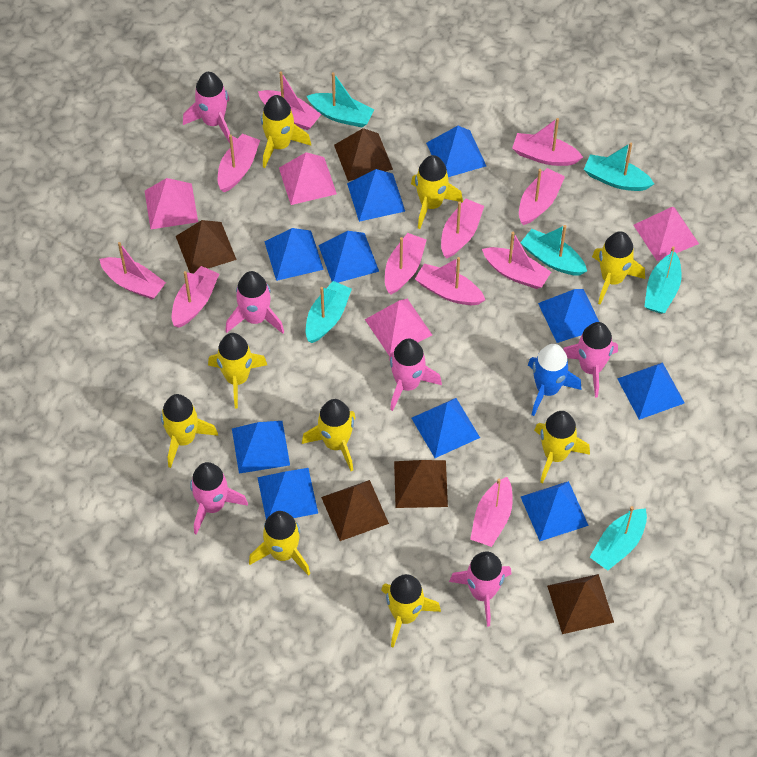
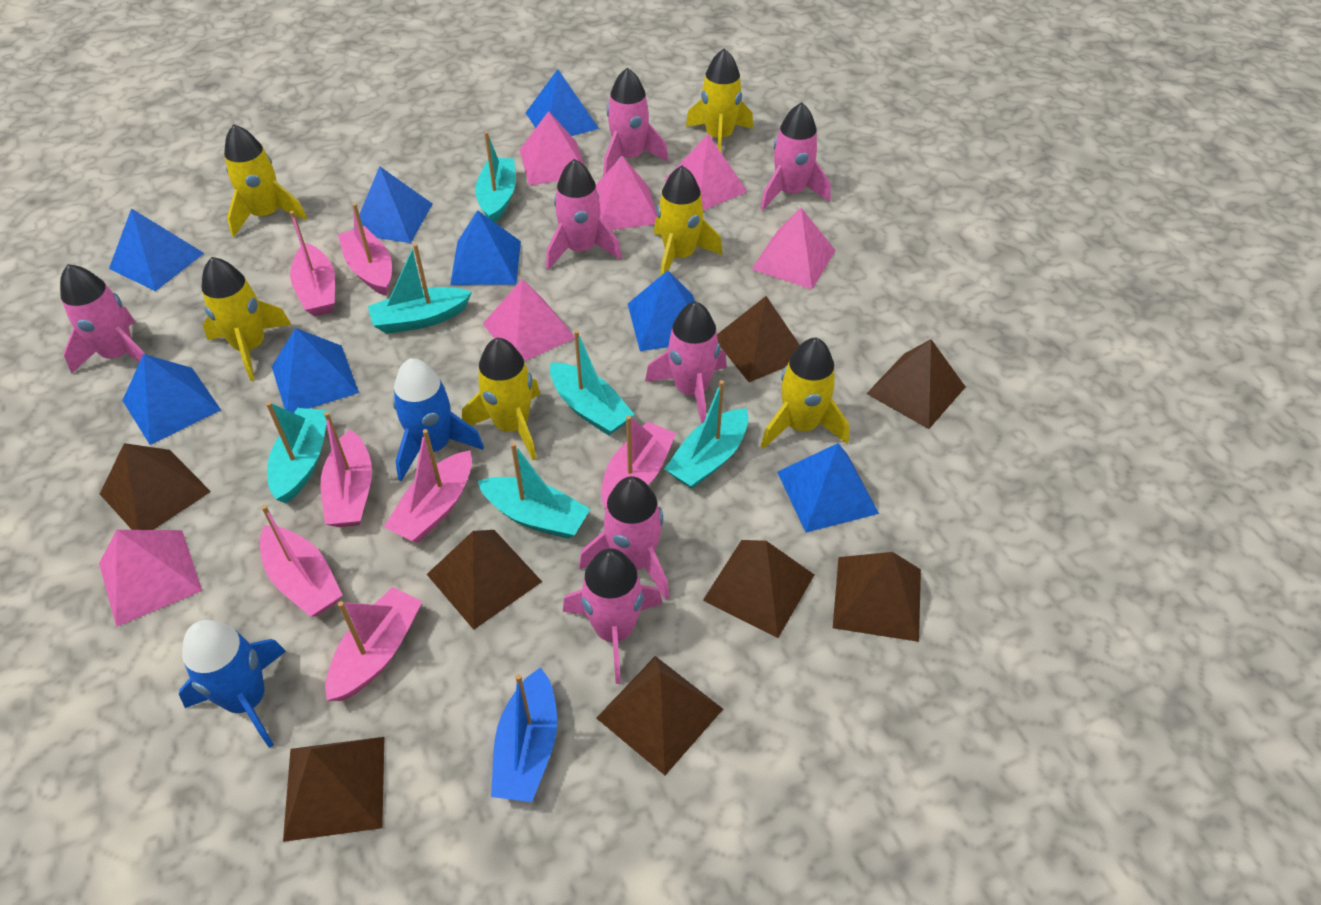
blue boat: none = 0 -> [491,667,557,802] = 1
blue pyramid: [232,421,290,474] [257,468,318,520] [265,228,324,281] [318,231,379,283] [347,169,405,222] [411,398,480,458] [426,126,486,177] [521,481,589,541] [538,289,599,343] [617,362,685,420] = 10 -> [109,208,204,291] [122,354,221,445] [272,328,359,413] [353,166,432,243] [450,210,521,285] [526,69,599,136] [628,270,695,351] [777,443,879,532] = 8
blue rocket: [528,344,582,416] = 1 -> [179,620,286,748] [393,358,484,481] = 2
brown pyramid: [176,220,237,273] [321,480,389,541] [334,128,393,181] [394,460,448,508] [547,574,614,634] = 5 -> [100,443,211,530] [283,737,384,842] [427,530,542,630] [596,656,723,775] [703,540,814,638] [717,296,800,382] [833,552,921,642] [866,339,965,429] = 8
pink boat: [99,242,166,299] [172,266,219,328] [218,134,260,193] [258,71,321,130] [385,233,426,294] [415,257,485,305] [441,199,484,258] [470,477,513,547] [482,232,551,289] [512,118,583,166] [519,168,565,225] = 11 -> [260,505,343,617] [290,211,335,316] [320,412,372,527] [325,587,422,701] [338,203,392,296] [384,429,472,543] [601,415,676,510] = 7
pink pyramid: [145,178,198,229] [279,152,337,205] [365,299,432,357] [634,206,699,261] = 4 -> [99,530,202,627] [483,279,575,361] [519,111,584,185] [596,156,658,230] [664,134,748,210] [752,208,836,289] = 6
pink rocket: [183,72,230,143] [190,462,248,535] [225,271,284,334] [389,339,442,411] [449,551,512,627] [563,322,618,398] = 6 -> [60,264,145,374] [546,159,622,270] [563,548,663,684] [579,476,670,600] [603,68,669,176] [645,301,727,424] [760,102,831,210] = 7
yellow rocket: [161,394,218,468] [208,333,267,409] [249,511,310,576] [261,95,311,168] [302,399,356,471] [381,574,441,648] [411,155,463,229] [534,411,590,483] [592,231,645,305] = 9 -> [201,257,292,381] [224,124,307,237] [462,338,540,460] [654,166,723,276] [686,48,753,152] [761,337,849,449] = 6

